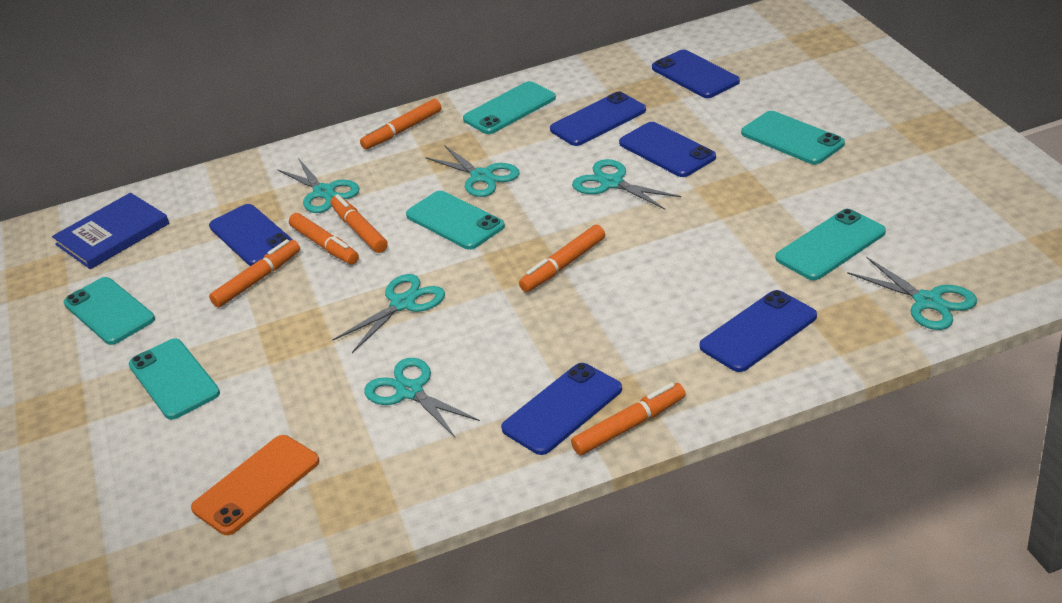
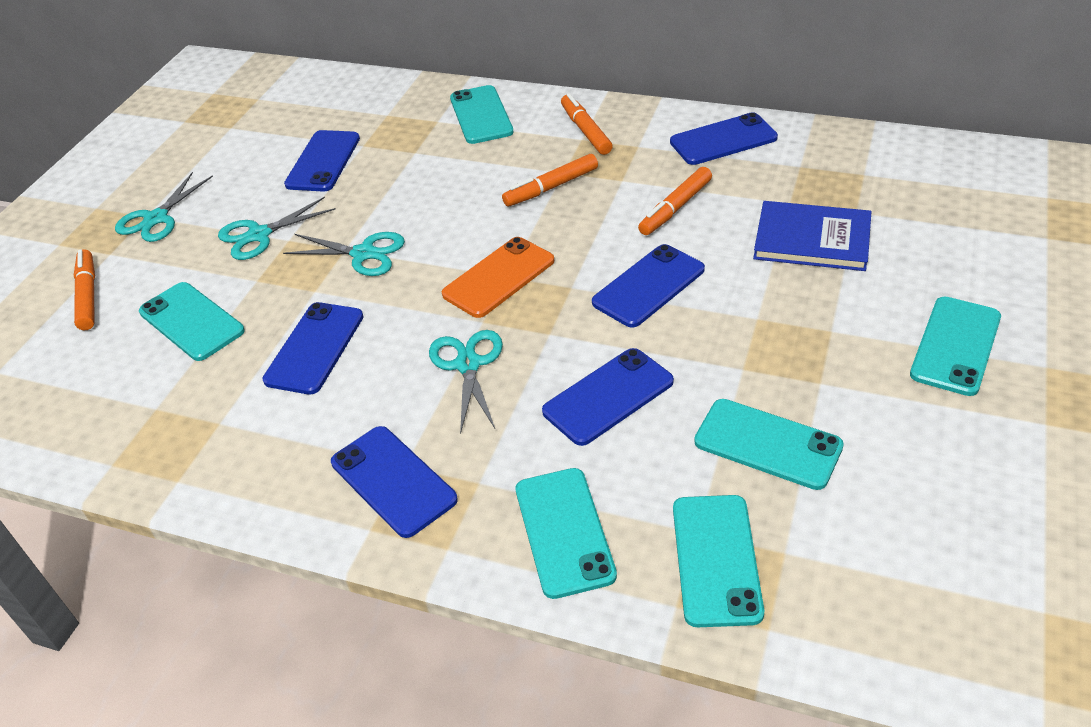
orange marker: [209,239,300,308] [289,213,359,264] [330,194,388,253] [360,99,441,150] [519,225,605,292] [571,383,686,456] = 6 -> [74,249,95,330] [502,154,598,206] [561,93,613,155] [638,167,712,235] = 4
turquoise scissors: [277,158,360,213] [332,274,445,353] [364,358,480,437] [425,145,520,197] [572,159,681,209] [847,257,977,330] = 6 -> [115,172,213,242] [218,197,336,260] [283,232,405,276] [429,330,503,434] = 4

